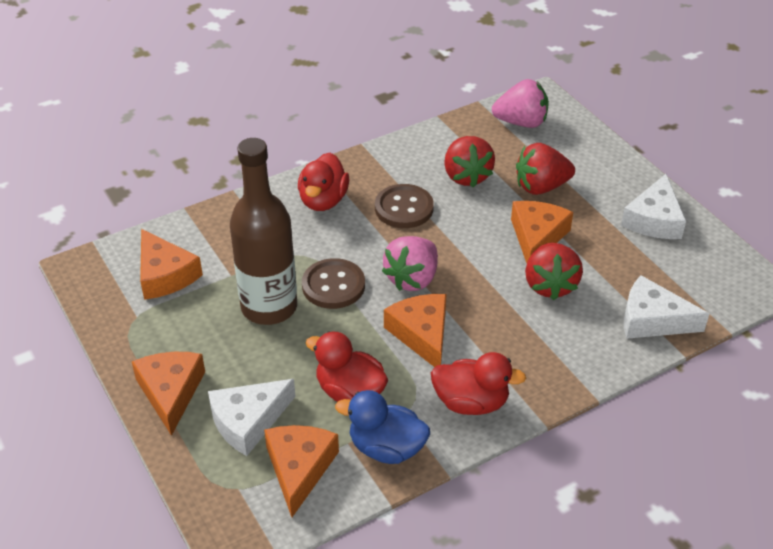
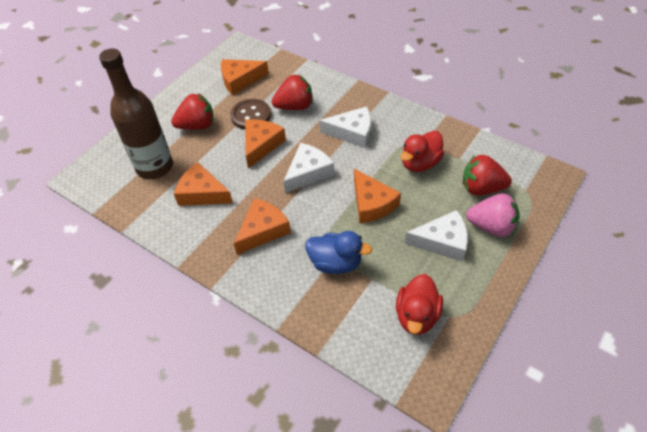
brown button: [302,258,365,309] [375,184,434,228] = 2 -> [230,99,271,130] = 1
pink strawberry: [382,236,438,291] [492,79,549,128] = 2 -> [466,193,520,237] = 1
red duck: [298,153,349,211] [306,331,388,402] [431,352,526,415] = 3 -> [396,274,443,335] [401,131,444,172] = 2

